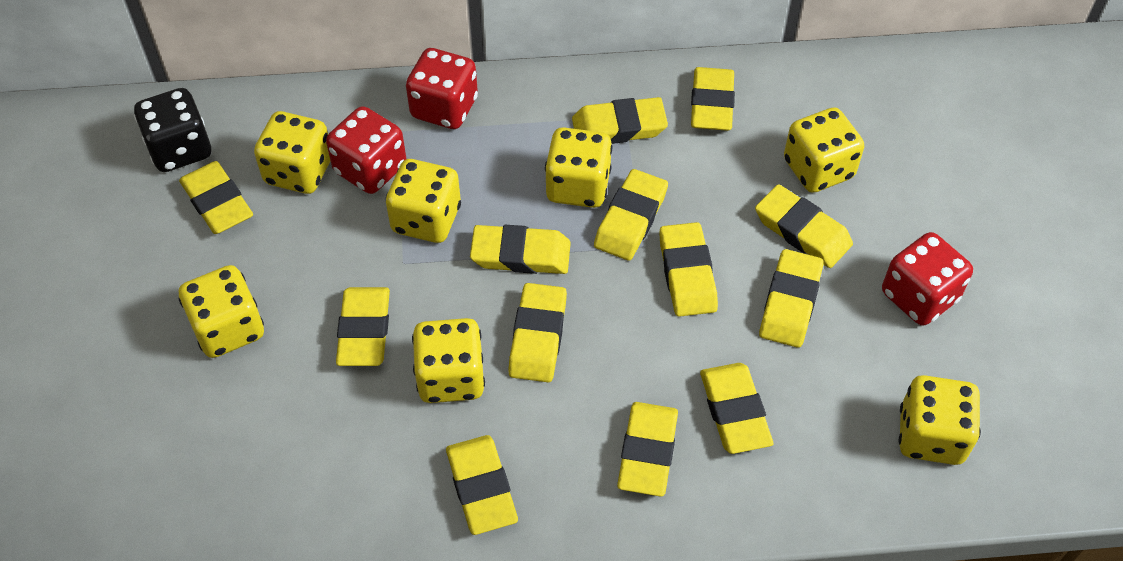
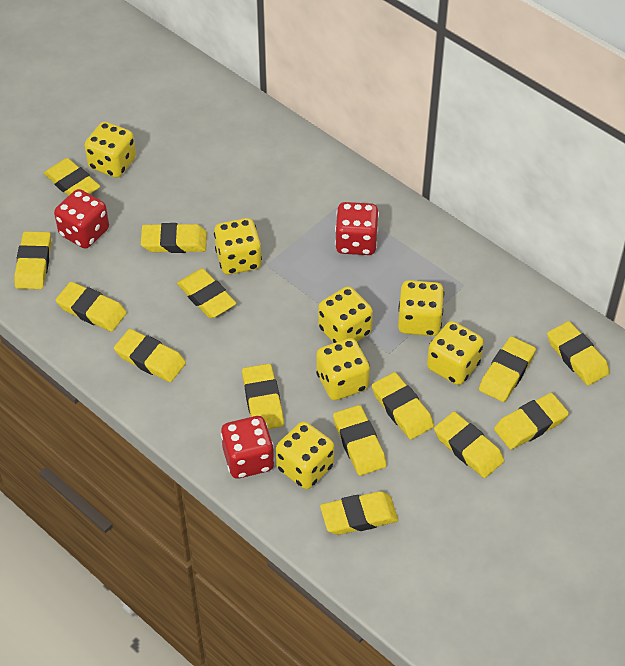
black dice: [134,88,211,172] = 1 -> none = 0
yellow eraser: [179,161,253,234] [336,287,390,366] [446,435,518,535] [470,225,571,274] [508,283,567,382] [572,97,668,144] [594,169,668,261] [617,402,678,497] [659,222,718,317] [691,67,735,131] [700,363,773,454] [755,184,853,268] [759,249,824,348] = 13 -> [14,231,51,289] [44,158,100,196] [56,282,127,332] [114,329,186,382] [141,223,207,253] [177,269,236,318] [242,364,284,429] [320,491,398,535] [333,405,387,476] [372,372,434,440] [434,412,504,478] [479,337,536,402] [494,393,569,450] [547,321,610,386] = 14

